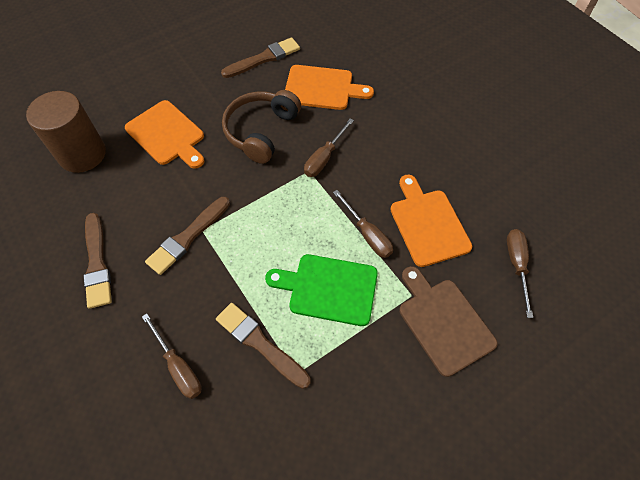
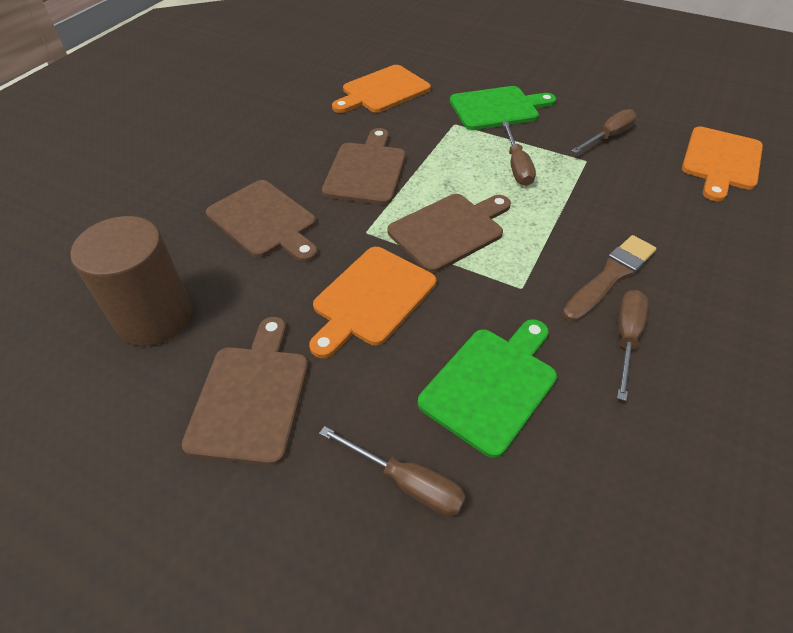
brown brush: [83,213,112,309] [145,197,230,275] [216,303,311,389] [221,37,300,78] = 4 -> [562,235,656,322] = 1
brown cutting board: [400,266,498,377] = 1 -> [182,317,308,465] [206,180,318,262] [322,128,406,205] [387,194,511,273] = 4
brown headphones: [222,90,301,164] = 1 -> none = 0
green cutting board: [265,254,378,326] = 1 -> [418,319,557,458] [450,86,556,130] = 2

